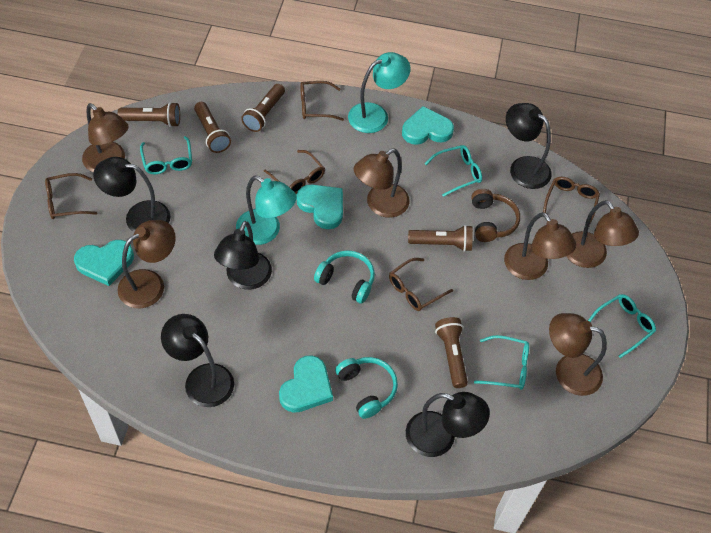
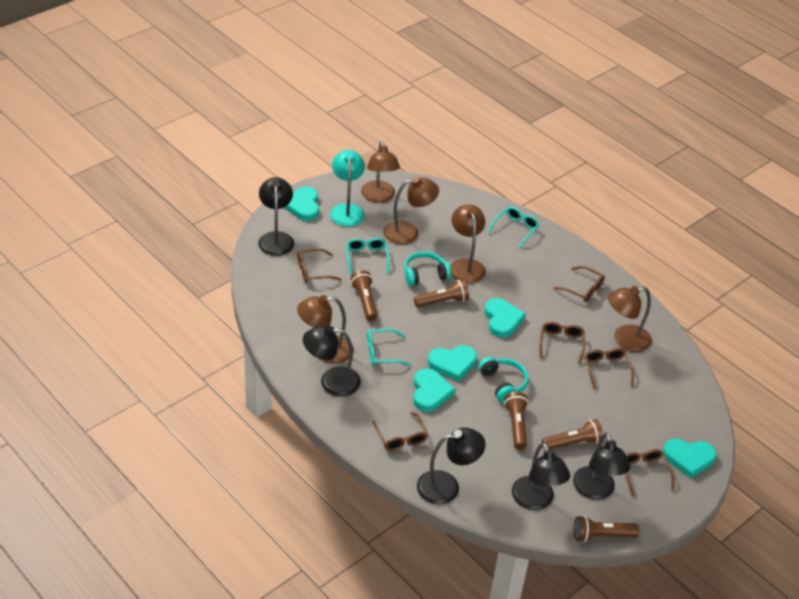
brown glasses: [45,173,97,219] [264,150,325,194] [300,81,344,121] [389,258,453,311] [543,177,600,225] = 5 -> [297,248,341,283] [372,412,428,451] [539,322,585,364] [553,266,605,302] [584,348,634,389] [625,449,674,497] = 6
brown headphones: [471,189,520,242] = 1 -> none = 0
brown lamp: [82,103,129,172] [117,220,176,308] [354,149,410,218] [504,212,576,280] [549,313,607,396] [566,200,639,268] = 6 -> [297,295,354,364] [361,141,400,203] [383,177,439,245] [450,204,486,284] [608,286,652,352] = 5
turquoise glasses: [140,136,192,174] [425,145,482,197] [474,335,529,390] [588,294,656,358] = 4 -> [346,238,390,274] [367,329,411,366] [488,207,539,248] = 3
turquoise heart: [74,240,134,286] [279,355,333,413] [297,185,343,229] [402,106,454,145] = 4 -> [284,187,319,221] [413,368,455,412] [428,345,477,382] [485,298,526,338] [663,439,717,479] = 5
turquoise lamp: [236,176,297,245] [348,52,410,133] = 2 -> [330,150,365,227] = 1

